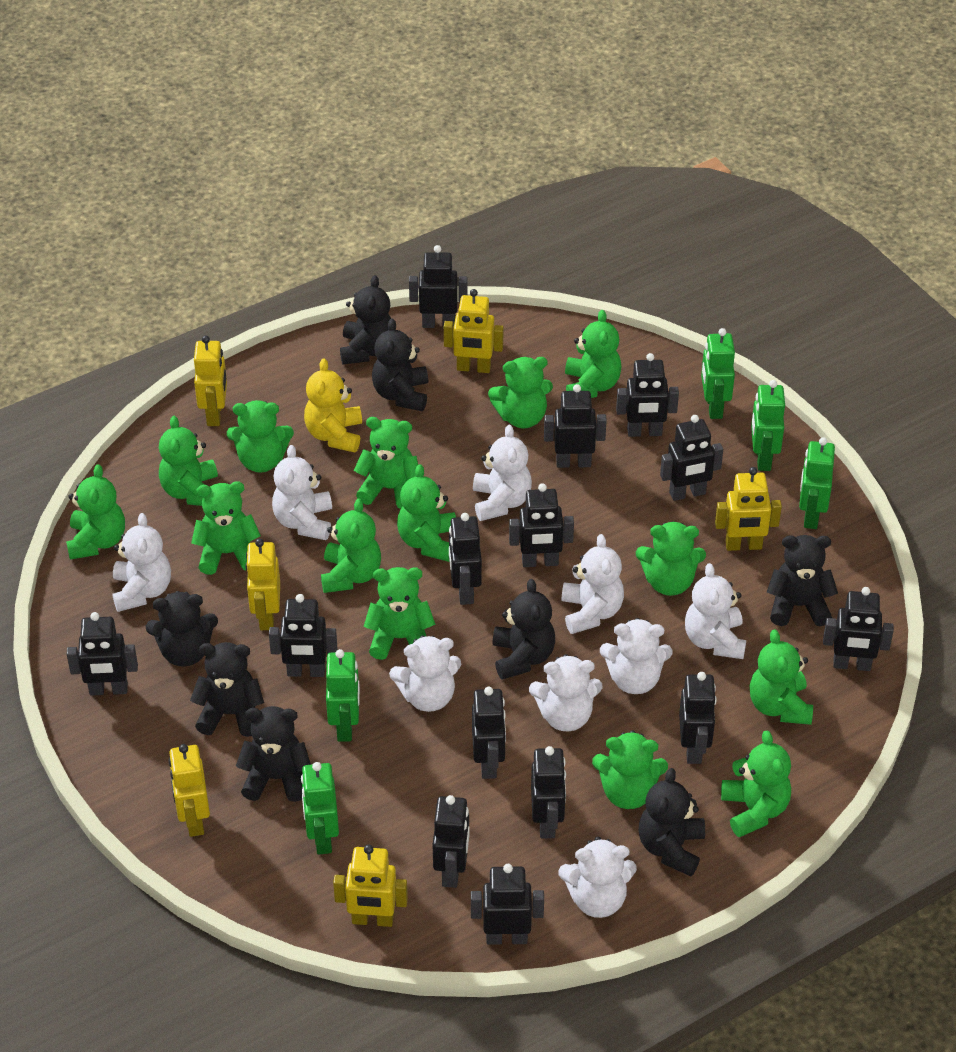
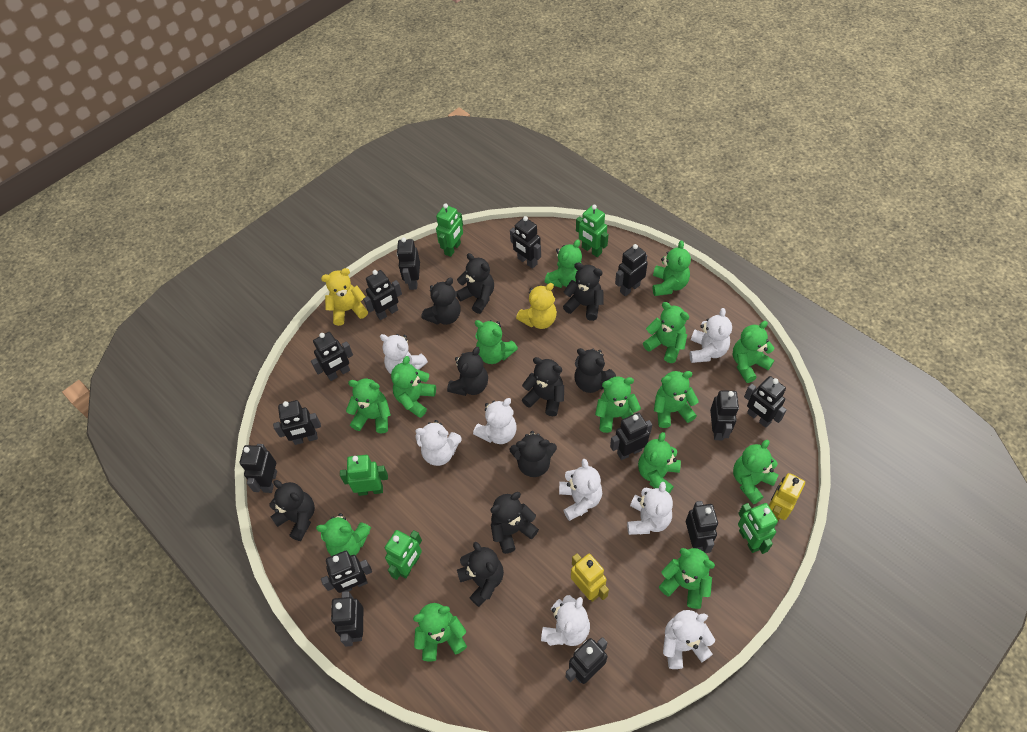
black teddy bear: [146,591,218,666] [190,642,264,737] [236,706,311,802] [340,275,391,364] [372,318,428,411] [492,579,555,679] [639,768,705,876] [767,535,838,626] = 8 -> [269,480,315,541] [421,277,460,325] [447,347,488,396] [456,253,494,314] [457,542,504,607] [490,492,539,554] [510,431,557,477] [522,357,564,416] [563,263,604,321] [574,348,616,393] = 10
white teddy bear: [112,513,171,612] [272,445,332,540] [389,635,461,712] [473,425,532,521] [529,654,602,731] [558,837,637,918] [561,534,624,634] [600,618,672,694] [685,563,746,659] = 9 -> [380,334,428,374] [415,420,462,466] [473,398,517,444] [541,595,590,646] [559,459,602,521] [627,482,673,535] [663,610,715,669] [690,308,732,363] = 8
yellow robot: [169,744,210,837] [194,336,227,426] [245,538,280,630] [333,845,408,927] [444,289,503,373] [715,467,782,551] = 6 -> [571,553,609,602] [769,473,805,521] = 2
yellow teddy bear: [304,358,362,453] = 1 -> [321,268,368,326] [516,283,557,329] = 2

